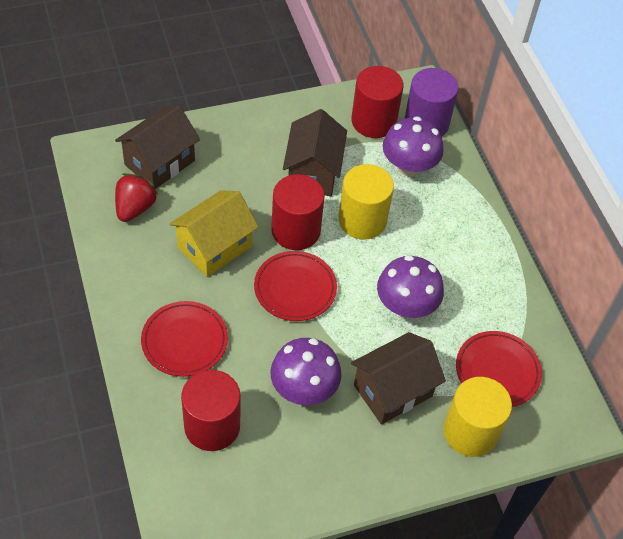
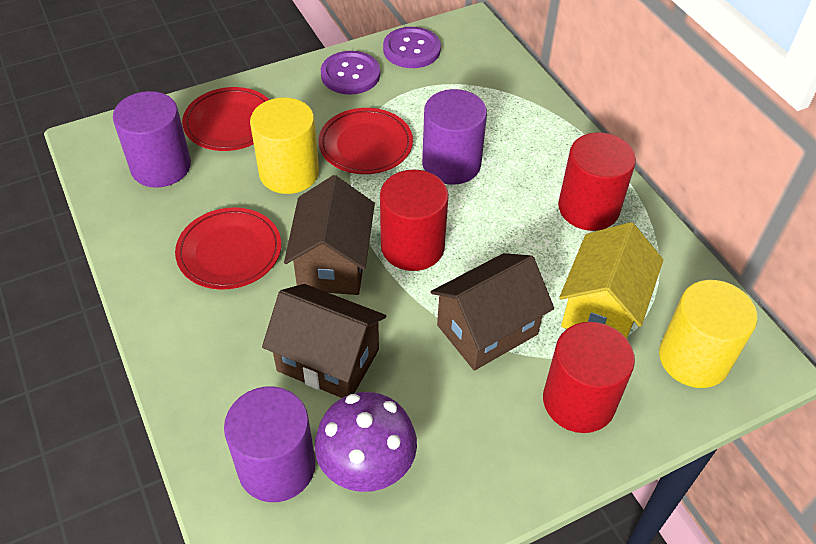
purple button: none = 0 -> [321,51,380,95] [383,27,441,68] = 2
purple cylinder: [404,68,459,136] = 1 -> [113,91,191,188] [224,387,315,502] [422,89,487,185] = 3
purple mushroom: [270,338,342,405] [377,255,444,318] [383,116,443,176] = 3 -> [315,392,417,492] = 1
red strawberry: [115,173,158,222] = 1 -> none = 0

